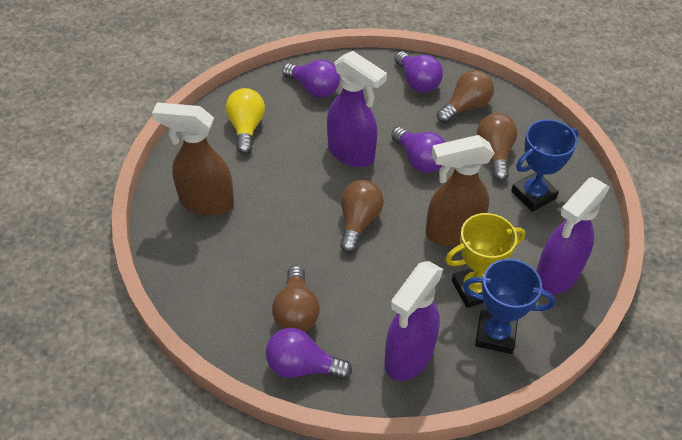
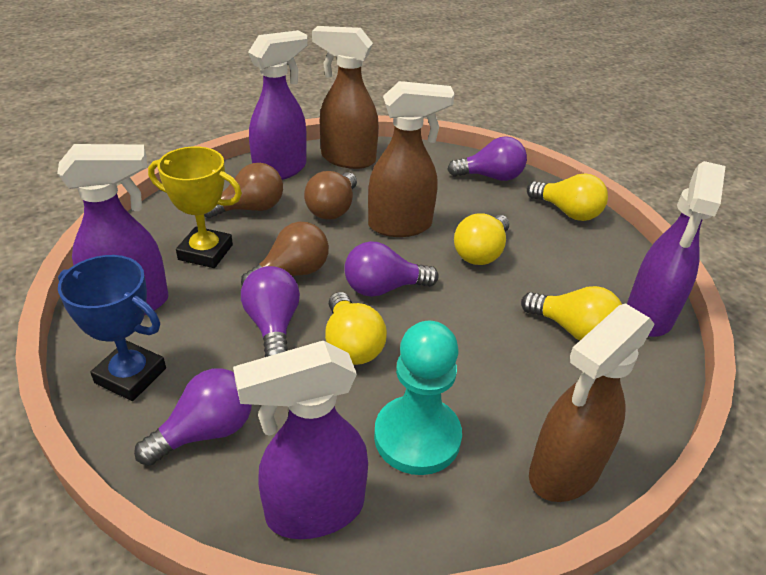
blue trophy: [463,259,556,354] [511,120,579,212] = 2 -> [58,255,166,401] = 1
brown light bulb: [272,265,320,332] [340,180,384,253] [437,70,494,123] [477,113,517,181] = 4 -> [204,163,283,218] [241,222,329,285] [304,171,357,220] = 3
brown spray bottle: [152,102,234,215] [426,135,495,246] = 2 -> [312,26,379,169] [368,81,455,237] [529,303,655,502] = 3
purple spray bottle: [327,51,387,167] [385,261,443,381] [536,177,610,294] = 3 -> [57,144,169,315] [233,341,368,539] [248,30,308,180] [627,161,726,337] = 4
turquoise pawn: none = 0 -> [374,321,462,475] = 1
yellow light bulb: [226,88,265,154] = 1 -> [325,292,387,365] [454,214,510,265] [521,286,622,341] [527,173,608,221] = 4

